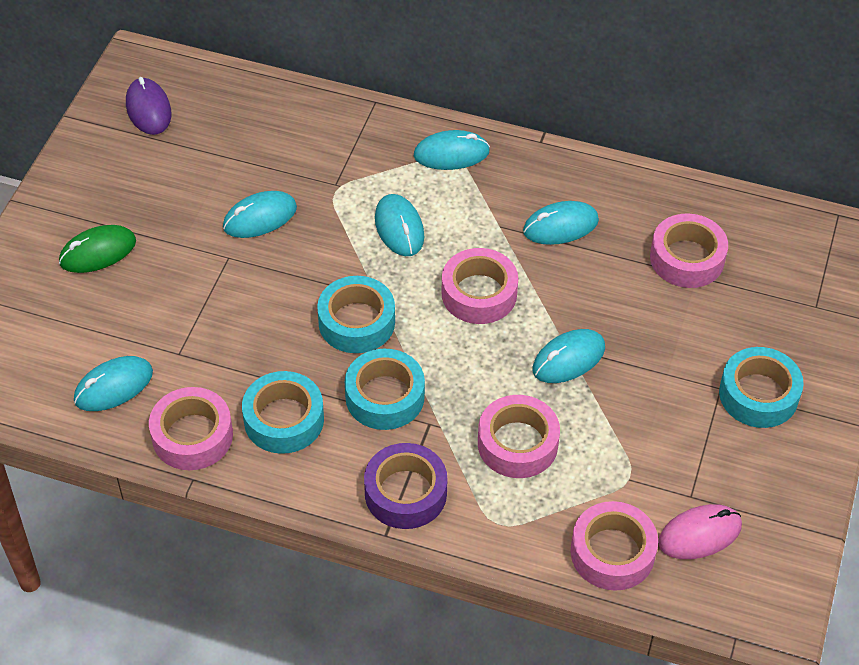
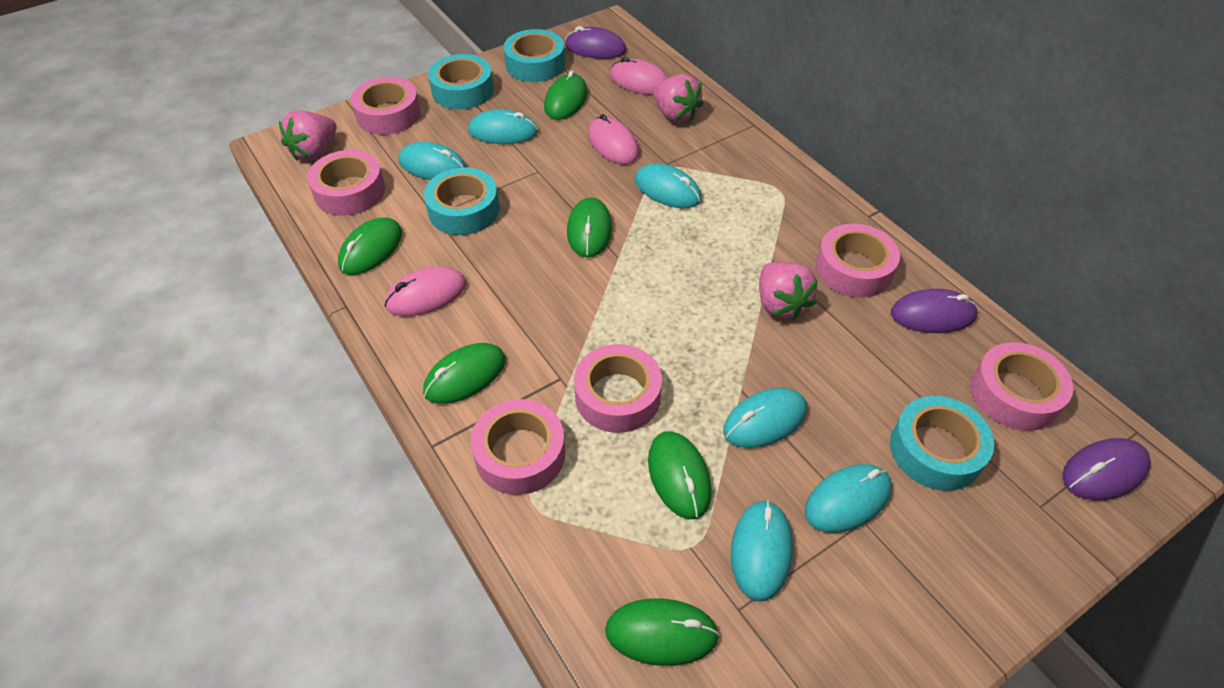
green mouse: [59,225,136,273] = 1 -> [338,217,402,275] [423,343,505,404] [544,71,588,120] [567,197,612,258] [605,599,719,666] [648,431,712,519] = 6
pink mouse: [658,504,742,559] = 1 -> [385,267,467,316] [588,114,639,164] [610,57,668,95] = 3
pink strawberry: none = 0 -> [279,110,336,161] [653,74,703,123] [759,262,818,321] = 3
pink tape: [149,387,233,470] [442,248,518,324] [478,395,560,478] [571,501,658,591] [650,213,728,288] = 5 -> [307,150,385,216] [351,77,421,135] [471,399,565,495] [574,344,662,433] [816,224,900,298] [971,342,1073,431] = 6
purple mouse: [126,77,171,135] = 1 -> [565,26,626,59] [891,289,978,333] [1062,438,1151,500] = 3
purple tape: [364,443,447,529] = 1 -> none = 0

